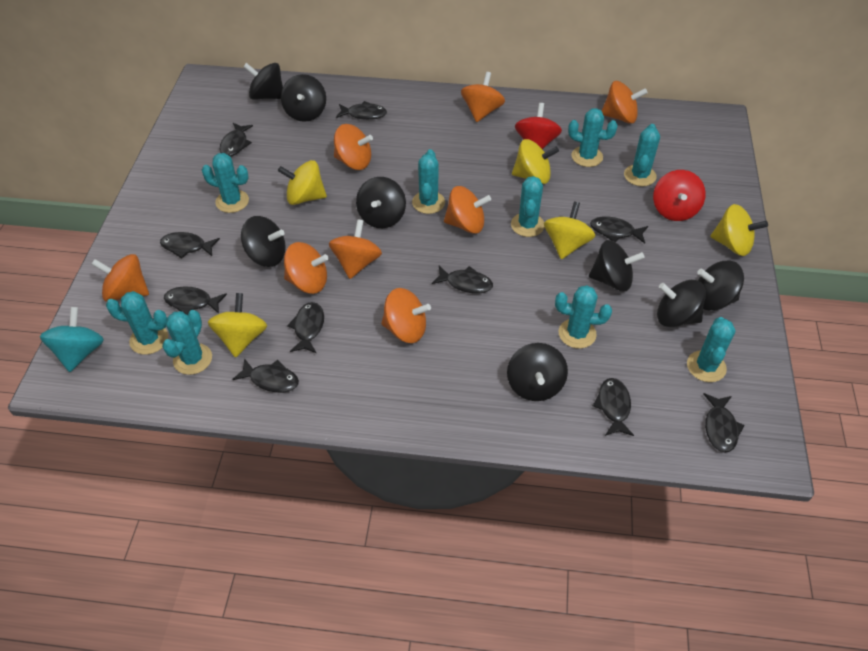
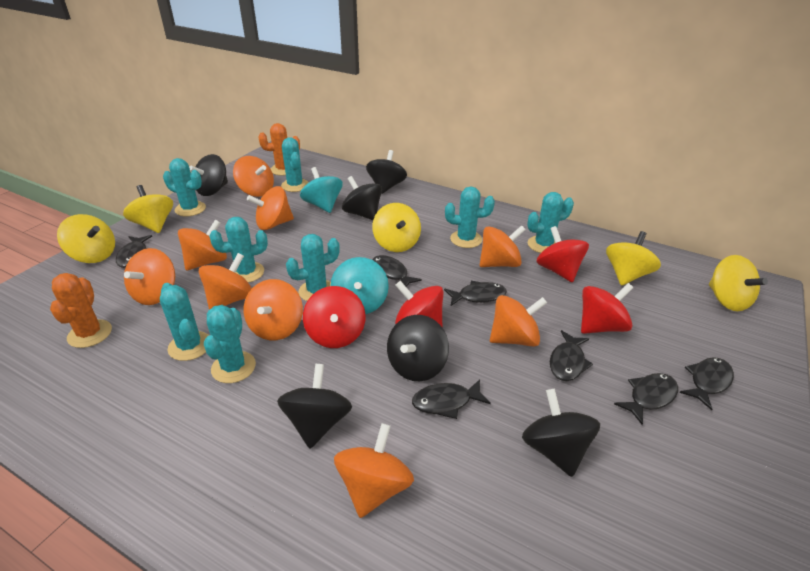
black fish: [160,232,220,259] [164,286,227,315] [220,123,253,157] [232,358,299,393] [287,302,324,353] [336,101,387,120] [432,266,493,294] [590,216,648,243] [593,378,634,436] [704,393,745,453] = 10 -> [116,235,152,268] [373,255,422,286] [412,379,491,419] [444,281,507,306] [550,330,593,381] [614,373,678,425] [680,357,734,410] = 7
black spinning top: [241,216,286,267] [243,63,283,100] [281,74,326,122] [356,177,406,228] [507,343,568,401] [589,240,645,292] [657,280,706,327] [697,261,744,311] = 8 -> [189,154,228,196] [277,364,352,448] [342,176,382,220] [366,150,407,194] [387,315,449,381] [522,389,600,477] = 6
orange cactus: none = 0 -> [50,273,112,348] [258,123,300,176] = 2
orange spinning top: [91,254,149,302] [284,242,329,294] [329,219,382,279] [334,124,373,170] [381,288,431,343] [444,186,491,234] [461,72,505,122] [602,81,648,124] = 8 -> [124,248,175,305] [178,220,227,270] [199,253,252,310] [233,156,274,197] [244,279,303,340] [247,186,294,230] [334,423,414,518] [480,225,526,267] [490,295,547,347] = 9
red spinning top: [515,103,562,149] [653,170,706,221] = 2 -> [303,286,366,348] [395,281,443,327] [536,226,589,282] [581,283,634,334] = 4
turquoise cactus: [106,291,168,355] [162,310,212,375] [202,153,249,213] [412,149,445,214] [511,176,545,237] [555,285,612,348] [568,108,618,167] [624,124,660,186] [687,317,736,382] = 9 -> [160,283,209,361] [163,158,206,216] [204,305,256,383] [210,217,268,283] [281,137,309,192] [286,234,340,301] [445,187,495,248] [527,192,574,253] = 8
turquoise spinning top: [40,307,104,372] = 1 -> [300,167,343,213] [331,257,389,314] = 2

